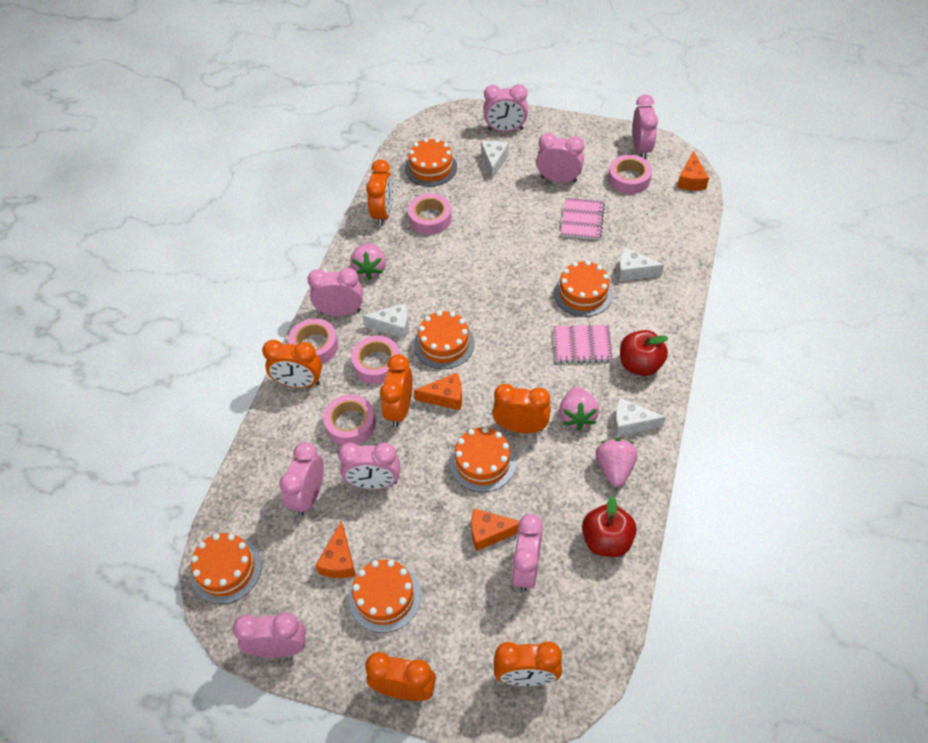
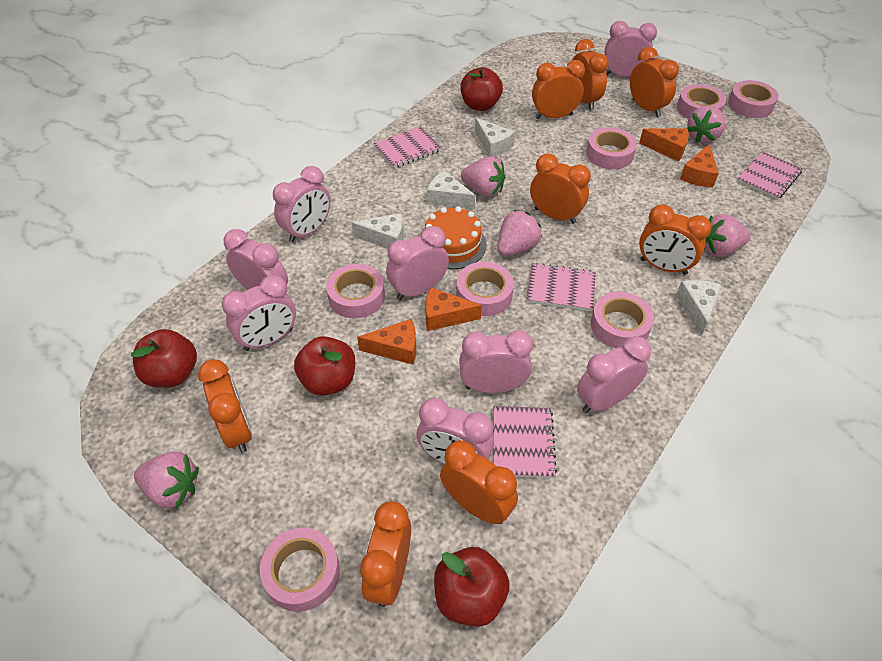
orange cake: [191,533,262,604] [349,560,421,633] [405,138,457,187] [414,311,475,369] [450,427,516,492] [554,261,613,317] = 6 -> [421,206,486,269] = 1
orange clock: [262,340,322,388] [365,652,436,701] [366,160,393,226] [380,354,413,427] [493,384,551,433] [494,642,562,686] = 6 -> [198,359,252,453] [360,501,411,607] [440,440,518,524] [530,154,591,224] [532,60,585,119] [572,39,609,110] [630,47,679,117] [639,204,712,275] = 8
pink notebook: [554,325,613,363] [561,198,605,240] = 2 -> [374,126,441,168] [493,406,557,478] [526,263,596,311] [737,151,802,200] = 4
pink strawberry: [350,243,386,280] [559,387,599,430] [596,438,638,487] = 3 -> [134,451,199,508] [461,157,506,197] [497,210,542,256] [687,106,726,143] [705,214,751,257] = 5
pink tape: [288,318,338,364] [323,395,376,445] [351,336,400,384] [408,194,452,235] [608,155,652,194] = 5 -> [260,528,340,612] [326,264,385,319] [456,262,514,316] [586,127,637,169] [591,292,654,348] [677,84,726,119] [728,80,779,118] = 7
red apple: [582,496,637,557] [620,330,668,376] = 2 -> [131,329,197,387] [294,336,355,396] [434,547,509,627] [460,67,503,111] = 4

